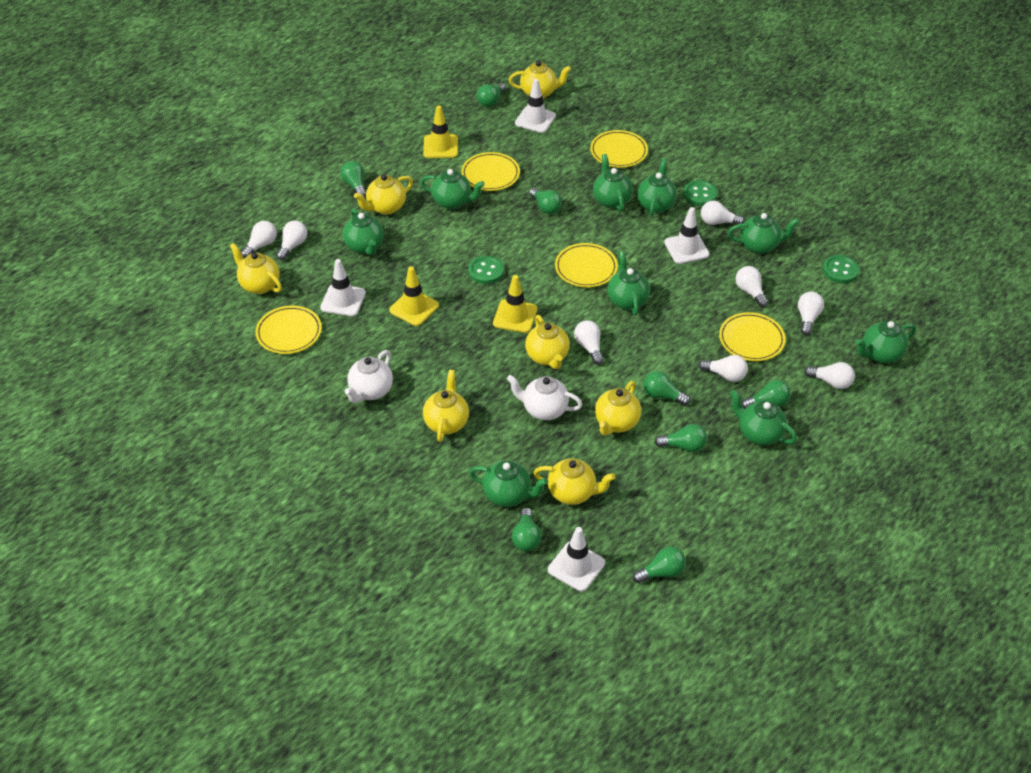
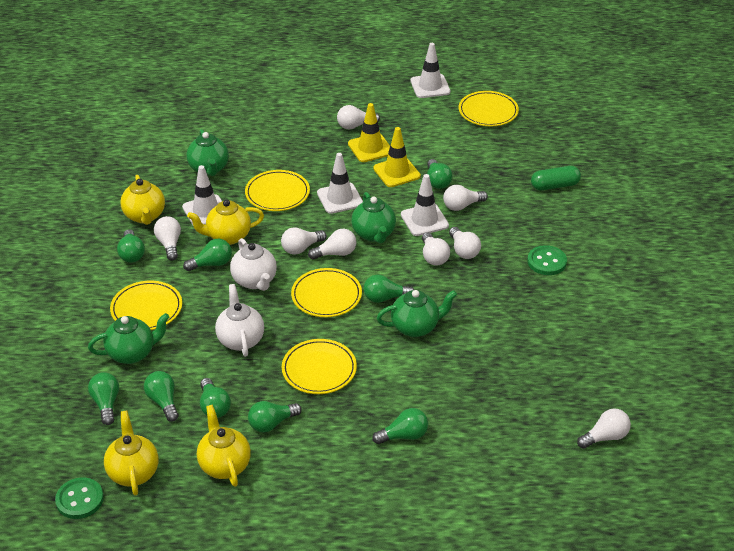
green button: [468,256,504,284] [683,180,718,206] [823,255,859,283] = 3 -> [55,478,104,519] [527,245,567,275] = 2
green capsule: none = 0 -> [531,166,581,191] = 1
green light bulb: [341,161,366,198] [477,83,506,107] [512,508,542,551] [529,188,562,214] [633,546,686,583] [643,371,690,405] [654,424,707,452] [741,380,791,409] = 8 -> [88,372,119,425] [117,229,145,263] [144,371,179,422] [183,238,232,271] [200,378,231,418] [248,401,302,433] [363,274,414,303] [372,408,428,444] [427,159,453,189] = 9
green teapot: [343,208,384,255] [420,169,485,209] [469,461,548,507] [593,154,633,212] [607,251,650,315] [637,159,677,216] [728,213,800,254] [730,390,797,446] [856,321,916,363] = 9 -> [88,313,169,364] [186,129,229,176] [351,192,396,243] [377,290,457,337] = 4
yellow teapot: [230,243,282,294] [354,174,413,215] [423,370,469,442] [509,61,571,99] [525,315,570,369] [533,458,615,505] [595,381,641,436] = 7 -> [104,410,158,495] [121,175,165,225] [187,199,264,245] [197,405,251,487] = 4
yellow traffic cone: [389,266,439,326] [423,106,458,158] [493,275,537,333] = 3 -> [348,103,390,162] [373,127,421,187] = 2

